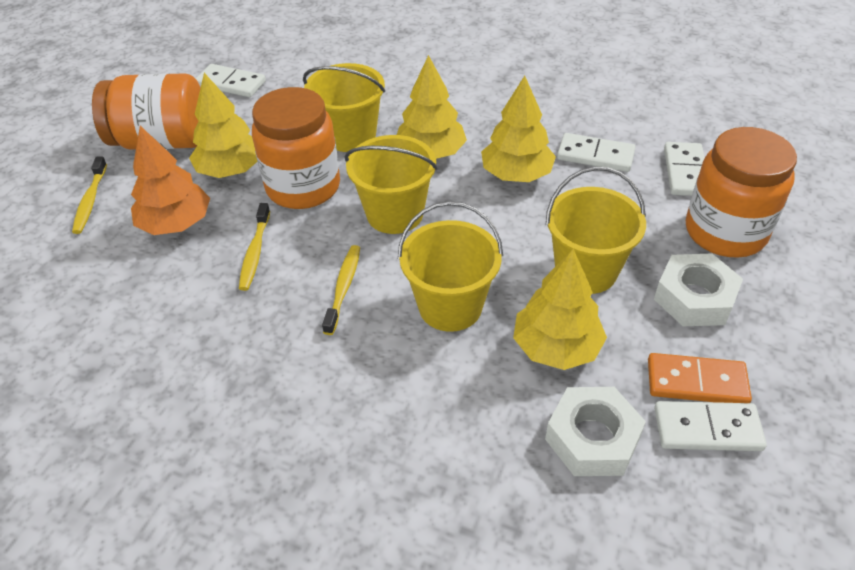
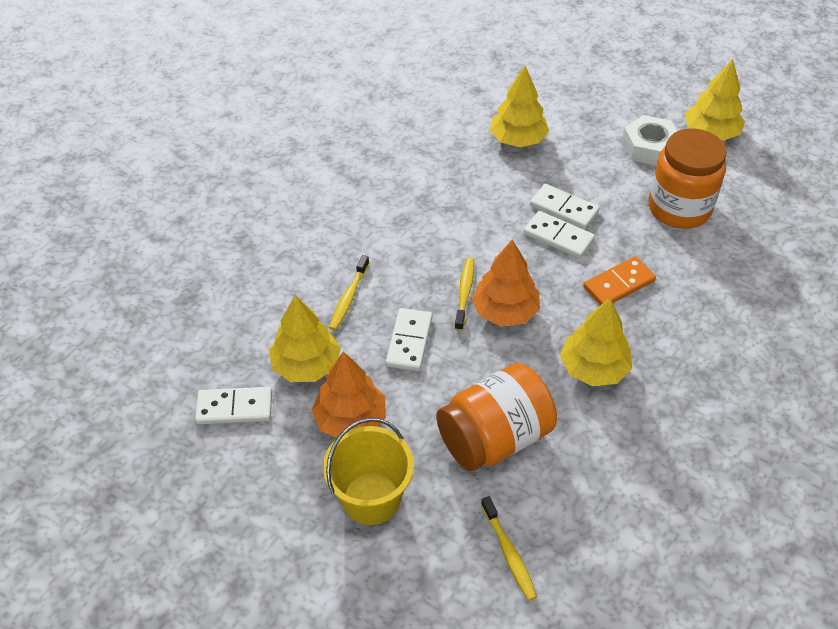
orange jar: [92,73,200,150] [252,87,340,209] [686,127,797,258] = 3 -> [436,363,557,471] [649,129,727,229] = 2
orange tree: [131,126,210,235] = 1 -> [311,351,386,438] [471,239,540,326] = 2
white nut: [545,387,646,476] [654,253,743,326] = 2 -> [622,115,677,165] = 1
yellow bucket: [303,63,385,152] [344,135,438,234] [398,201,503,332] [545,166,646,294] = 4 -> [323,418,414,525] = 1

